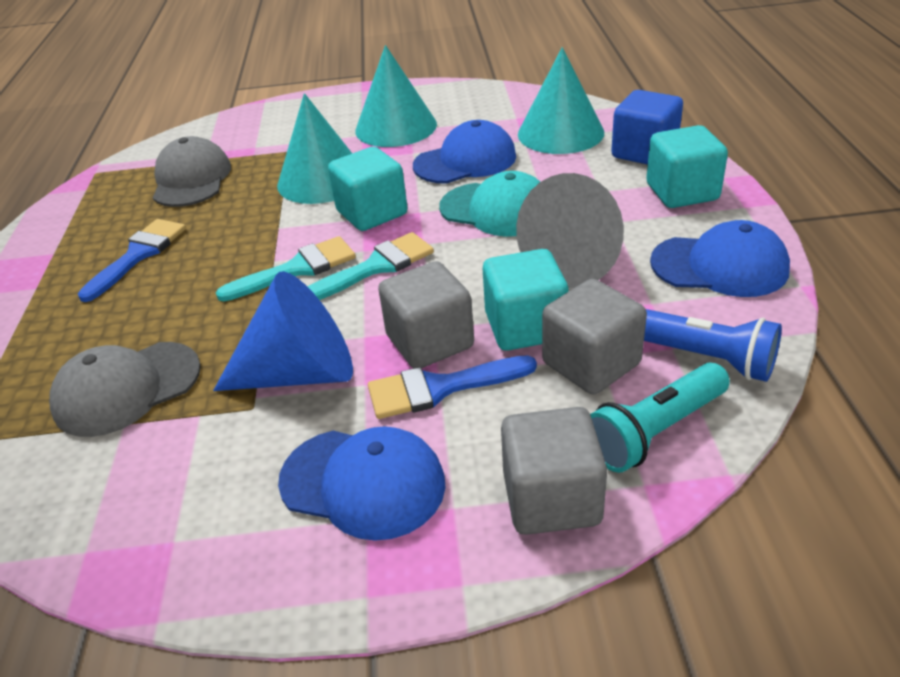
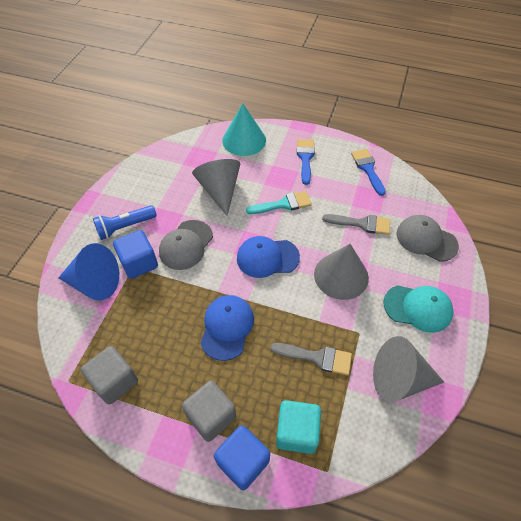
blue cap: [278,426,446,541] [413,120,516,184] [650,220,790,297] = 3 -> [200,295,254,361] [237,236,300,278] = 2
blue cube: [611,90,683,165] = 1 -> [113,230,158,279] [214,425,270,490] = 2
grey brush: none = 0 -> [271,343,352,376] [322,214,390,235] = 2
grey cone: [516,173,624,289] = 1 -> [192,159,240,216] [314,244,369,300] [373,336,444,402] = 3
grey cube: [378,261,474,368] [501,407,607,535] [542,279,647,394] = 3 -> [81,346,138,405] [182,380,236,442] = 2
turquoise brush: [216,236,356,301] [308,232,434,300] = 2 -> [246,191,312,214] = 1
turquoise cone: [277,93,352,204] [355,45,437,147] [518,47,604,154] = 3 -> [222,104,266,156] = 1
turquoise cube: [328,147,408,231] [483,249,569,351] [646,125,728,208] = 3 -> [276,400,321,454] = 1
turquoise flashlight: [590,363,730,473] = 1 -> none = 0

